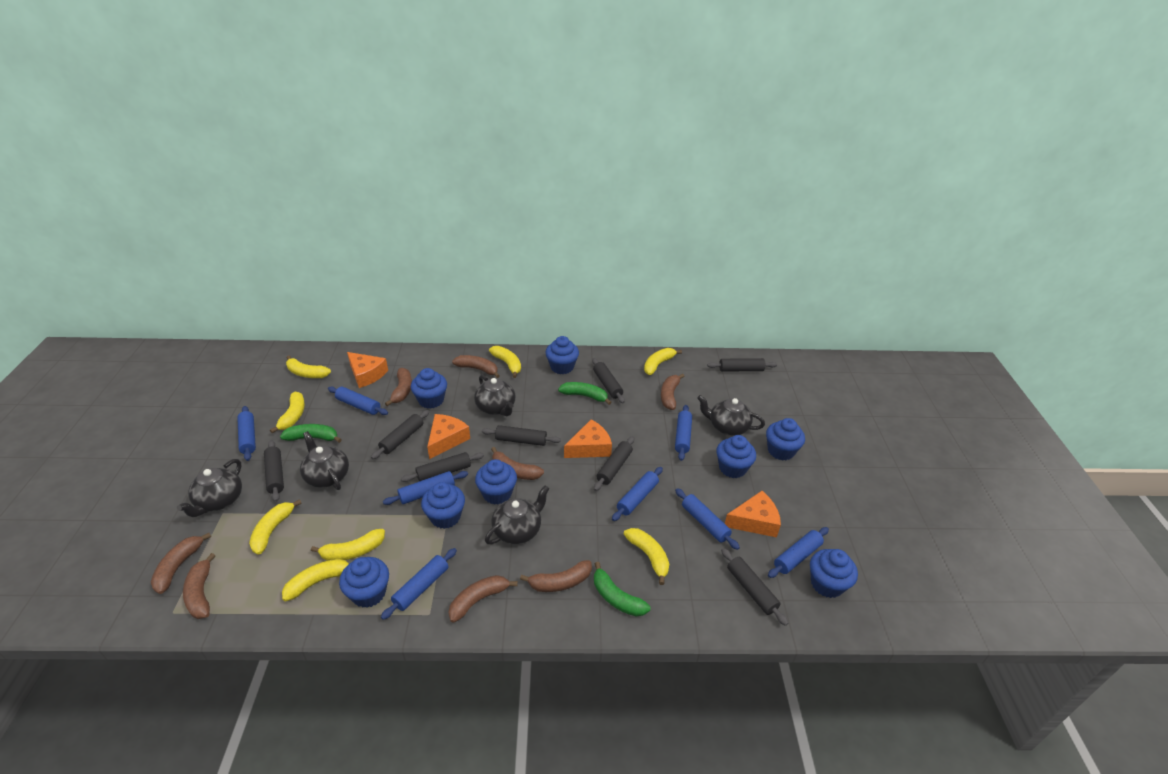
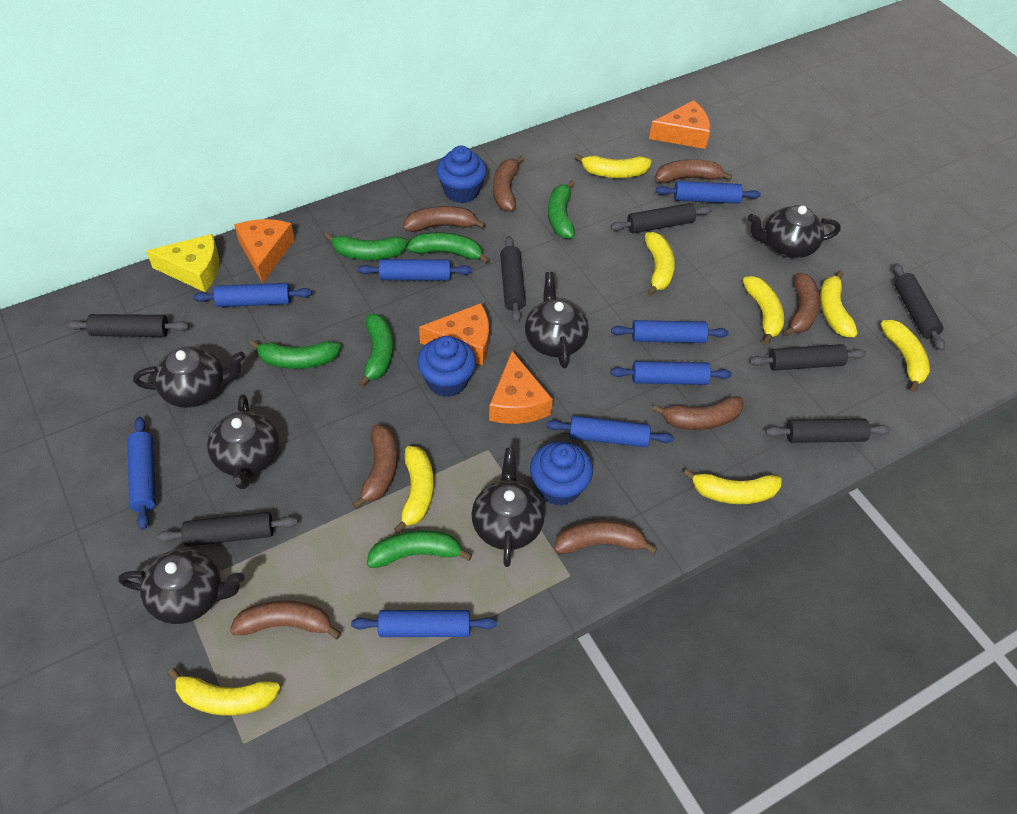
black rolling pin: [264,440,284,502] [371,410,429,459] [401,452,484,482] [482,425,561,446] [592,358,625,403] [594,436,634,491] [707,358,777,372] [721,548,788,626] = 8 -> [66,314,189,337] [157,512,298,547] [500,236,526,322] [610,203,712,233] [749,344,866,371] [765,419,890,443] [893,263,945,351] = 7
black teapot: [177,459,242,517] [300,431,349,490] [474,375,515,416] [485,485,550,544] [697,395,765,436] = 5 -> [118,548,245,624] [133,346,246,408] [207,394,280,489] [471,448,545,567] [525,272,589,368] [748,205,841,258] = 6
blue cupcake: [339,557,389,608] [411,368,447,409] [421,482,465,529] [475,459,517,505] [545,336,579,374] [716,435,756,478] [766,418,805,460] [810,549,858,598] = 8 -> [417,336,476,397] [436,146,487,204] [530,442,593,506] = 3
green banana: [280,424,342,443] [558,382,612,405] [594,562,650,616] = 3 -> [249,340,341,369] [325,233,408,260] [358,314,393,387] [367,530,472,568] [407,232,490,264] [548,180,575,239] = 6
yellow cheese: none = 0 -> [146,234,219,292] = 1

